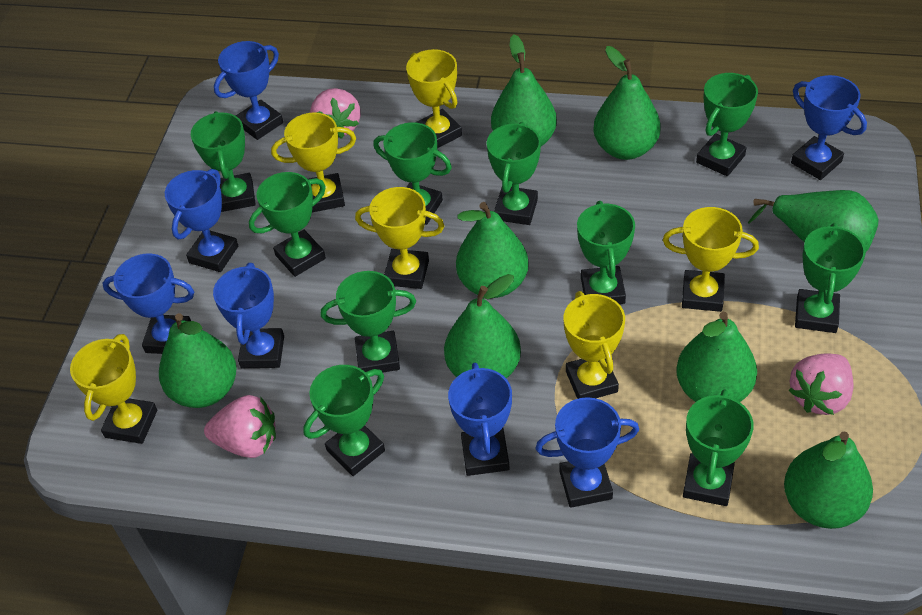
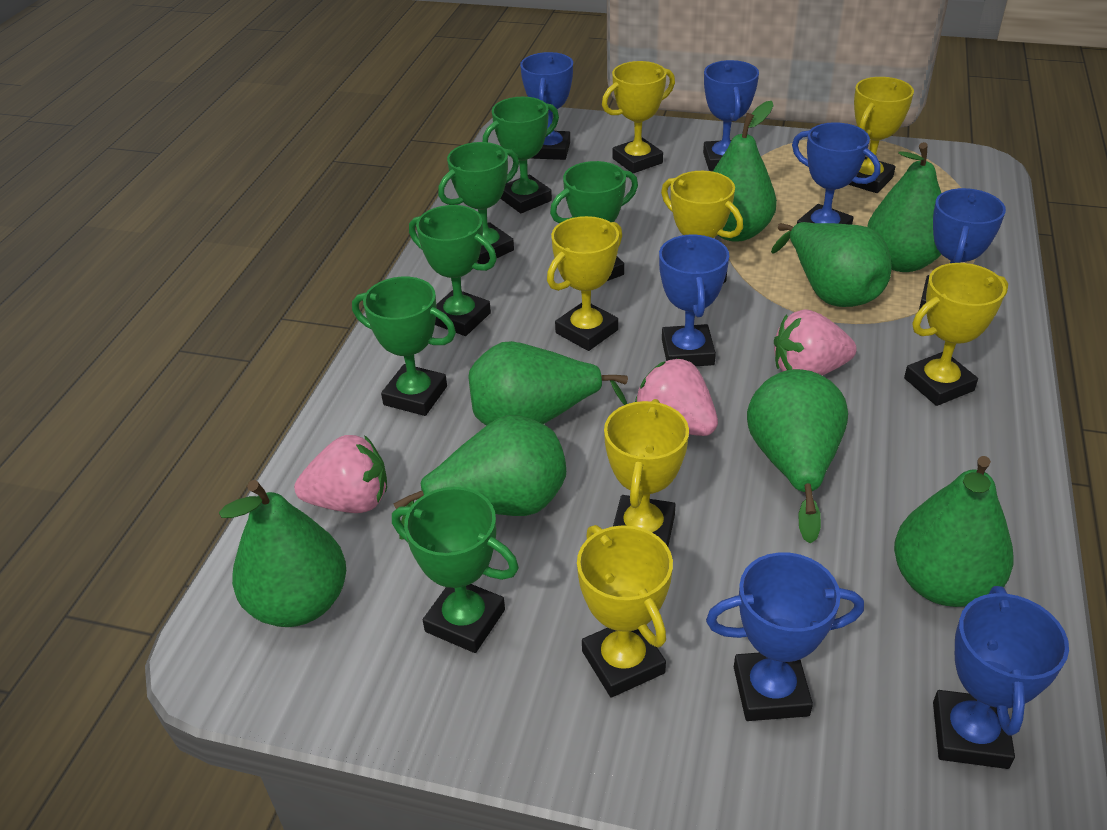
green trophy: [191,111,256,212] [249,172,326,277] [303,365,385,476] [321,271,416,372] [373,122,452,225] [487,122,541,225] [577,201,635,304] [683,389,754,506] [696,73,758,176] [795,223,866,333] = 10 -> [352,277,456,416] [392,487,519,653] [409,205,497,336] [438,142,519,264] [483,97,559,213] [550,161,638,281] = 6
yellow trophy: [70,334,157,444] [271,113,356,212] [355,187,444,289] [406,49,462,148] [564,291,625,399] [663,207,759,312] = 6 -> [547,216,622,351] [577,525,673,698] [602,61,675,173] [604,399,689,546] [661,171,743,283] [848,77,914,193] [904,263,1008,406] = 7

